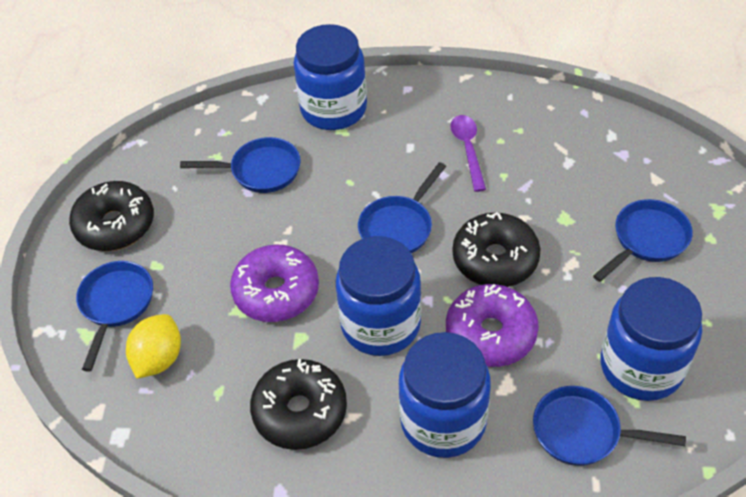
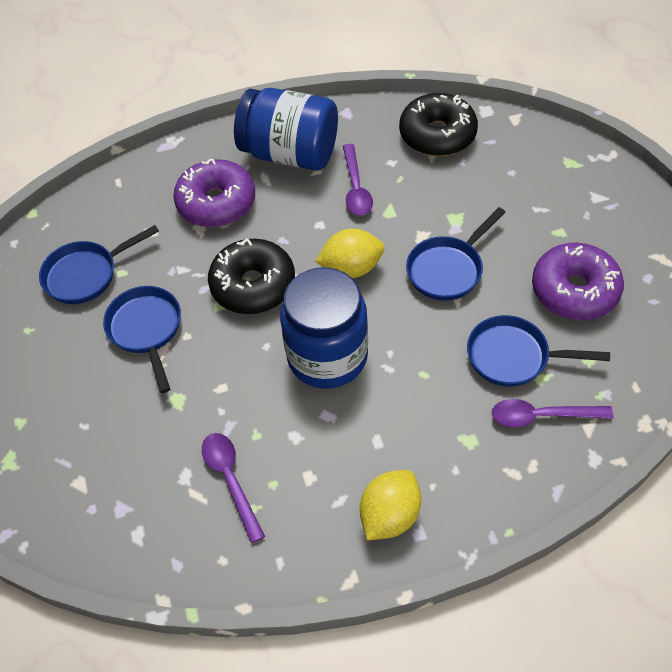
black donut: [69,181,154,251] [250,359,347,450] [453,212,540,287] = 3 -> [208,238,295,314] [399,93,478,156] = 2
blue jar: [294,24,367,130] [336,236,421,356] [399,332,491,458] [601,277,702,401] = 4 -> [234,88,338,171] [280,267,368,389] = 2
blue pan: [76,261,153,372] [180,137,301,193] [358,162,446,254] [533,386,686,466] [593,199,693,282] = 5 -> [39,225,159,304] [103,286,181,393] [406,207,506,301] [467,315,610,387] = 4
purple spoon: [450,115,486,192] = 1 -> [202,433,265,543] [343,144,373,215] [492,399,613,427] = 3
yellow lemon: [126,314,181,379] = 1 -> [315,229,385,278] [360,470,421,540] = 2

